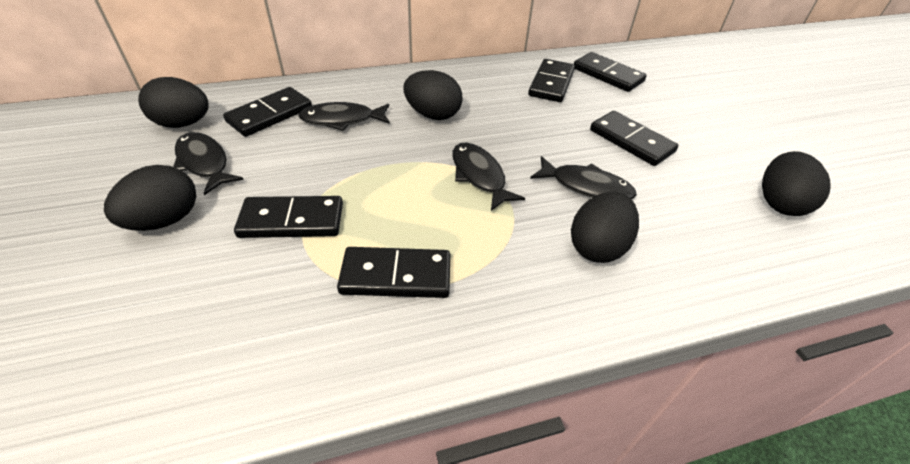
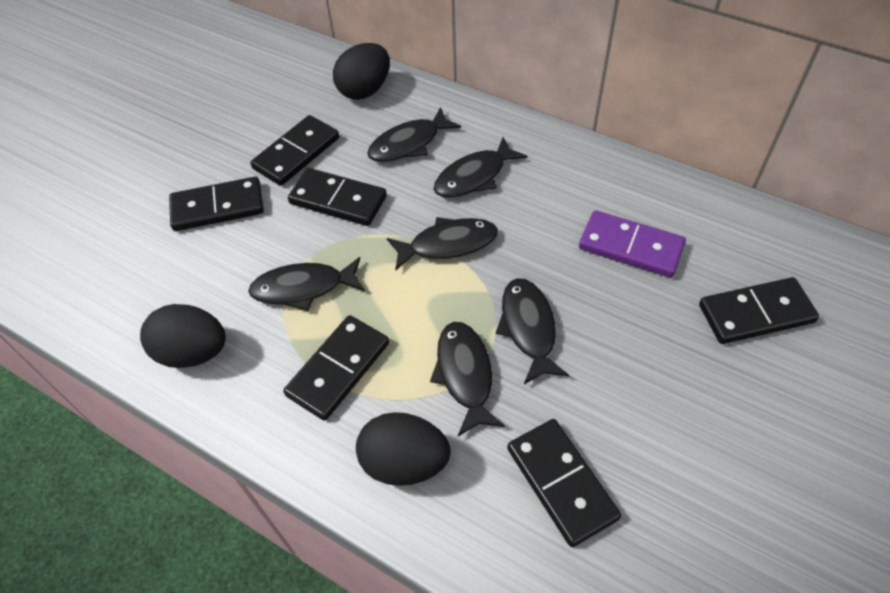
black egg: [104,165,196,231] [138,77,209,128] [403,70,462,120] [571,191,639,263] [762,151,831,216] = 5 -> [140,304,226,368] [333,43,390,100] [356,412,450,486] = 3
black fish: [173,132,244,195] [298,102,390,131] [452,142,525,211] [530,156,637,199] = 4 -> [248,257,365,311] [367,107,461,162] [387,217,498,270] [430,322,505,436] [434,137,528,198] [496,278,569,384] = 6
purple domino: none = 0 -> [579,210,686,278] = 1

